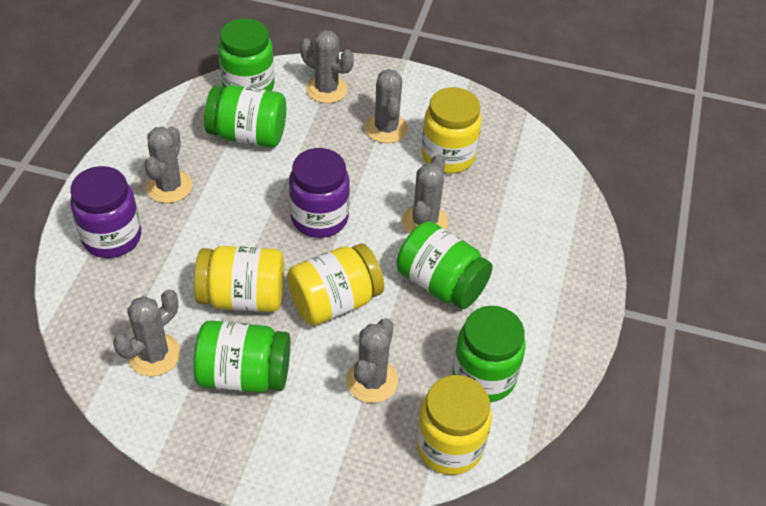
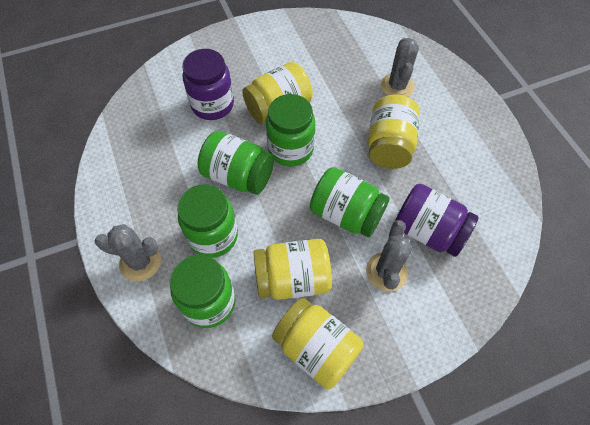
grey cactus: [113,289,181,376] [145,126,192,203] [300,30,354,103] [346,318,398,403] [365,69,408,143] [402,154,448,234] = 6 -> [95,224,161,281] [366,220,412,292] [381,38,419,97] = 3

